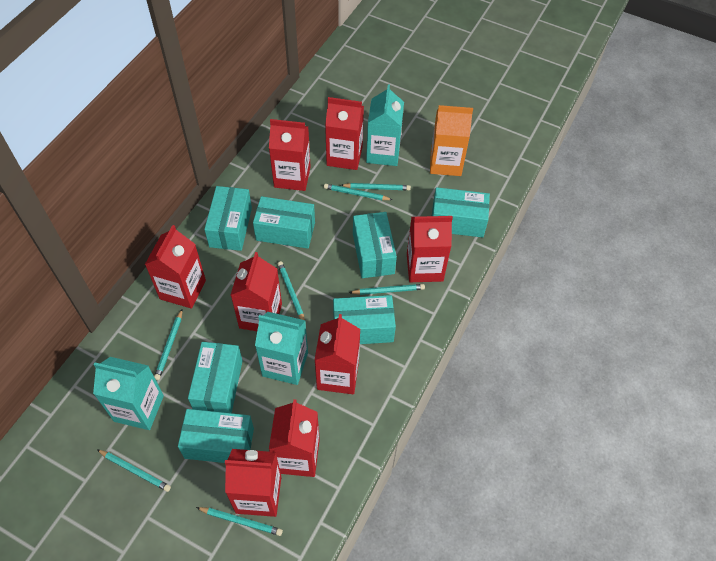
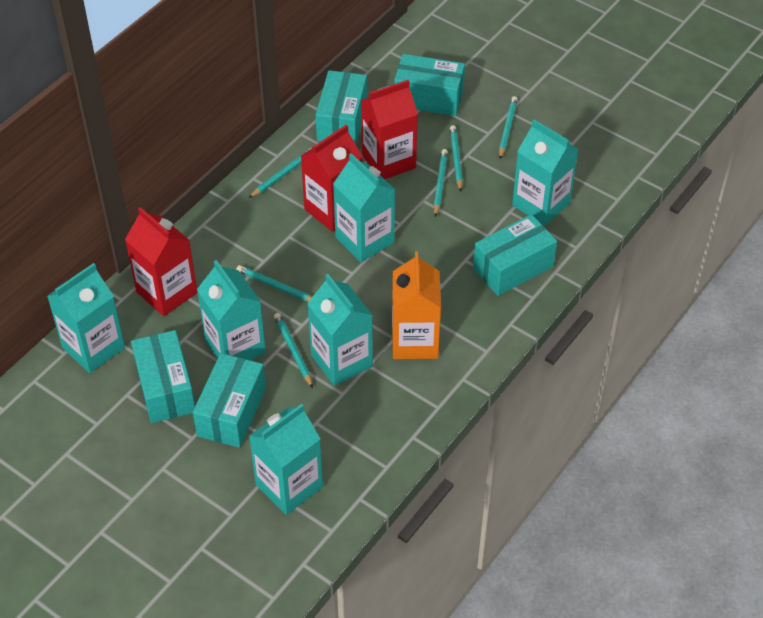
red carton: [145,225,206,309] [225,449,281,517] [231,252,282,331] [269,119,311,191] [269,399,320,477] [315,314,360,394] [325,97,364,170] [407,216,453,282] = 8 -> [125,207,197,316] [301,125,363,232] [361,80,418,179] = 3
turquoise box: [178,409,254,463] [188,342,243,413] [204,186,252,251] [253,196,315,249] [333,295,396,344] [353,212,397,278] [432,187,490,238] = 7 -> [131,330,195,423] [193,353,266,448] [316,70,367,144] [394,54,465,116] [473,214,557,296] = 5
turquoise carton: [93,357,164,430] [255,311,308,385] [366,84,404,166] = 3 -> [47,263,125,373] [197,260,266,360] [249,404,323,515] [307,274,373,386] [333,153,395,262] [512,119,579,226] = 6
turquoise pencil: [97,450,171,492] [154,310,182,380] [196,507,283,536] [278,261,305,320] [324,184,392,200] [341,183,411,190] [349,284,425,295] = 7 -> [236,265,312,302] [249,148,311,198] [274,313,313,388] [434,149,448,217] [450,125,463,192] [499,96,518,159] = 6

